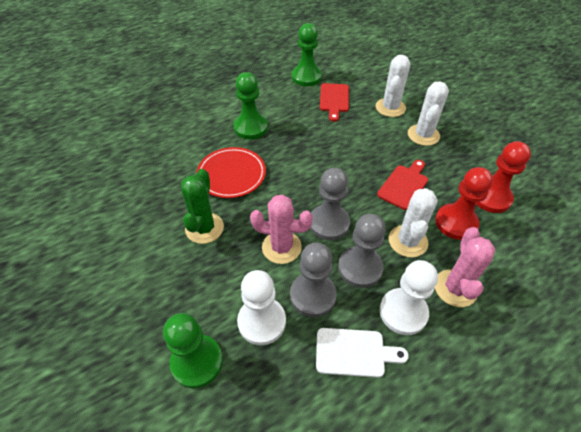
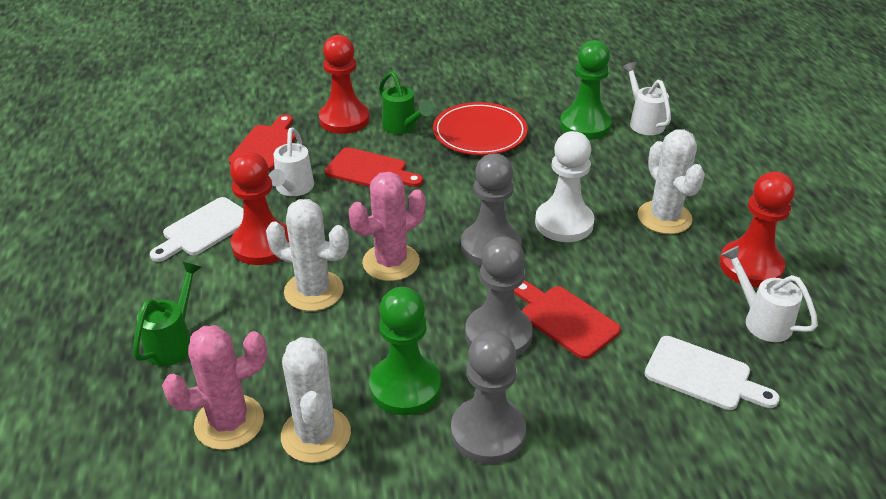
green cactus: [181,169,224,244] = 1 -> none = 0
green pawn: [163,313,223,388] [234,72,268,139] [292,23,322,86] = 3 -> [369,287,441,415] [560,40,612,140] = 2
green watering can: none = 0 -> [133,262,202,366] [379,71,433,134] = 2
red cutting board: [320,83,349,122] [377,160,428,210] = 2 -> [228,114,296,171] [325,147,423,187] [514,281,621,359] = 3
red pawn: [435,167,493,240] [476,141,531,213] = 2 -> [230,152,289,265] [319,35,370,134] [719,172,795,287] = 3
white cutting board: [316,328,409,378] = 1 -> [150,197,244,262] [645,336,780,410] = 2
white pawn: [237,270,286,345] [380,260,438,335] = 2 -> [535,131,594,242] = 1
white watering can: none = 0 -> [269,128,314,196] [622,62,671,135] [721,246,818,342] = 3

